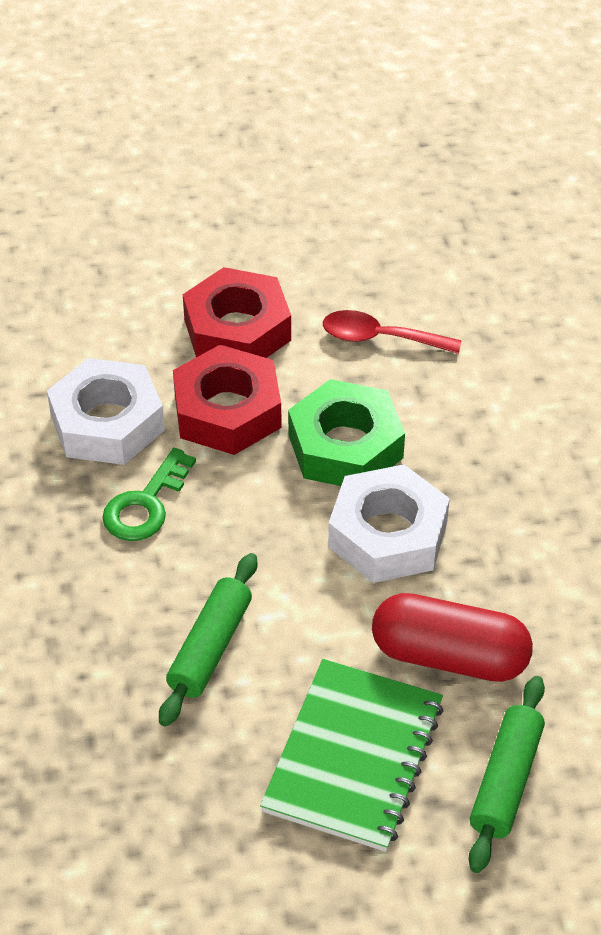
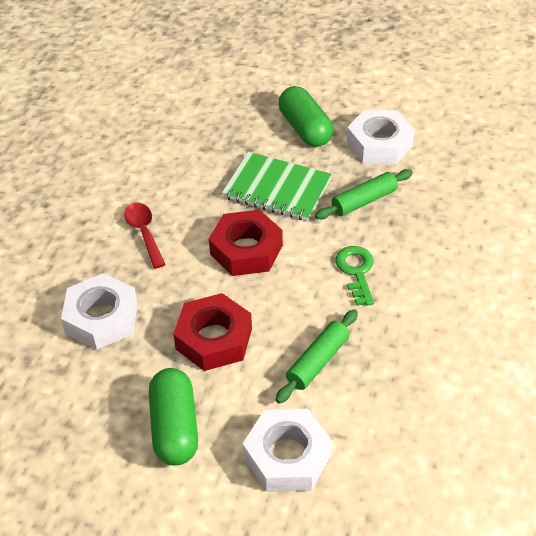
green capsule: none = 0 -> [149,368,198,465] [279,86,333,147] = 2
green nut: [288,379,405,486] = 1 -> none = 0
red capsule: [372,593,533,682] = 1 -> none = 0
white nut: [47,358,165,465] [328,464,450,583] = 2 -> [61,273,138,350] [243,408,332,492] [346,109,415,164] = 3

